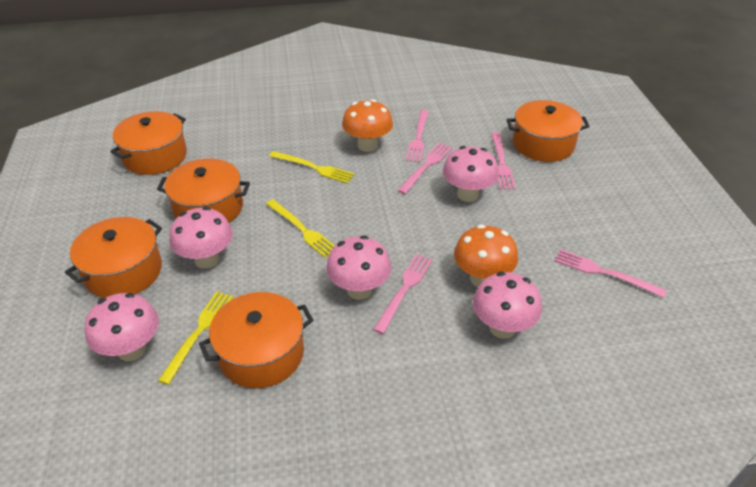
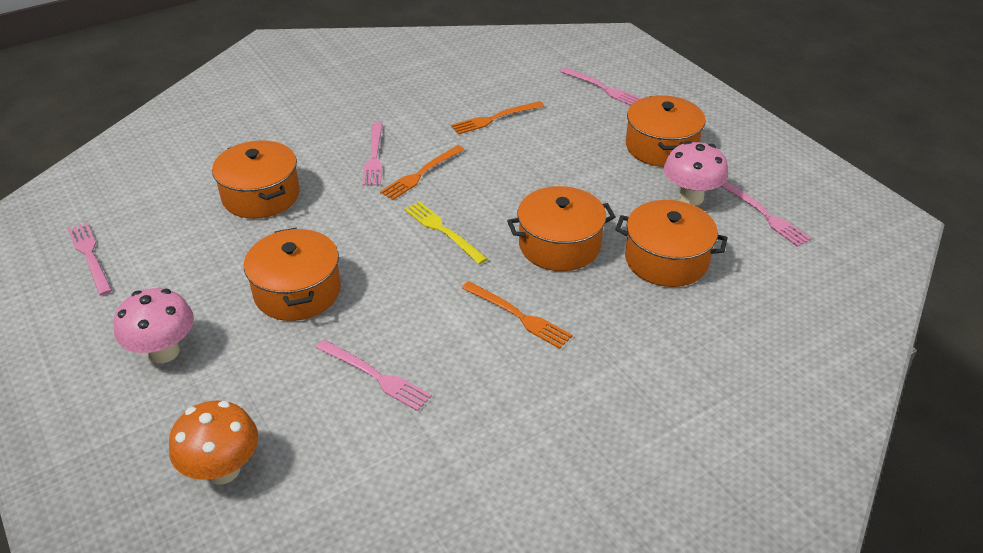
orange fork: none = 0 -> [380,145,465,200] [451,101,544,135] [462,281,572,349] = 3
orange mushroom: [342,99,393,152] [454,225,518,287] = 2 -> [169,401,258,485] = 1
pink mushroom: [85,293,159,361] [170,207,233,269] [326,235,391,300] [443,146,499,202] [473,272,542,339] = 5 -> [114,288,194,363] [664,141,728,206] = 2
yellow fork: [158,292,233,385] [266,199,335,258] [269,151,355,184] = 3 -> [404,201,488,264] = 1

